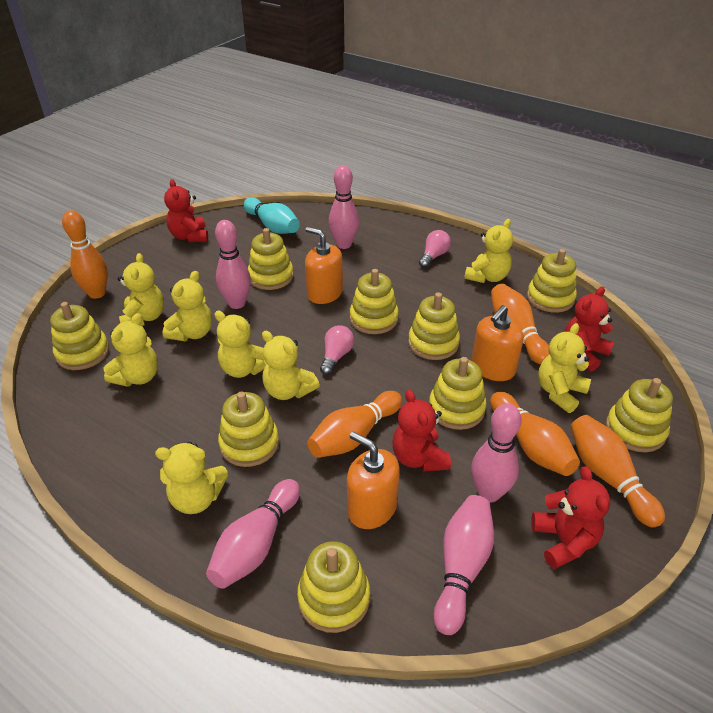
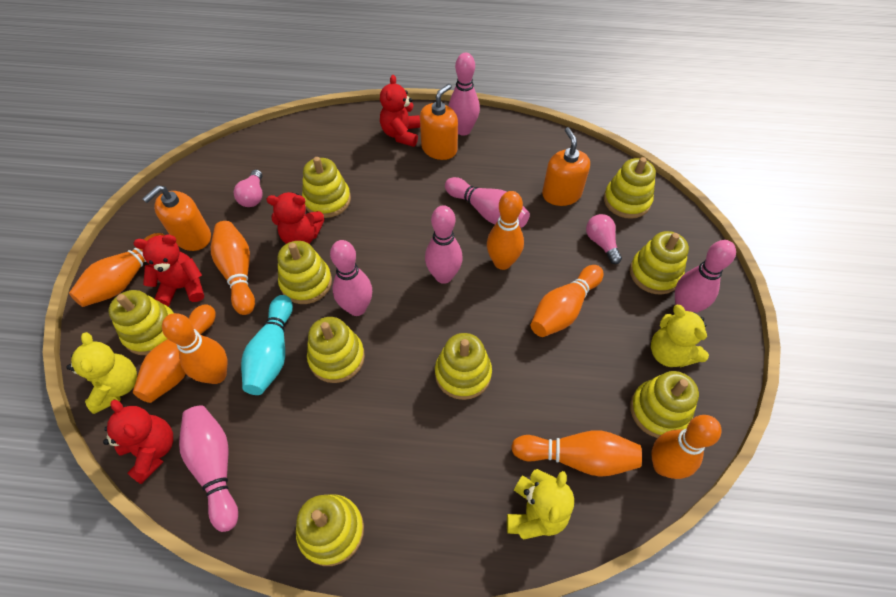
orange bowling pin: [62,210,108,299] [307,391,402,458] [490,392,580,476] [491,284,549,364] [571,415,665,528] = 5 -> [69,233,164,307] [133,304,216,403] [162,313,227,384] [211,221,255,315] [487,191,524,270] [511,430,642,477] [531,265,604,337] [652,415,722,479] = 8
pink bowling pin: [206,479,300,589] [215,220,251,309] [329,165,359,249] [434,495,494,635] [471,403,522,502] = 5 -> [179,406,238,532] [330,240,372,316] [425,205,463,284] [445,177,530,227] [449,53,480,136] [675,240,736,313] = 6
yellow teddy bear: [103,313,158,387] [118,253,164,326] [155,442,228,514] [163,271,212,341] [214,311,266,378] [262,331,320,400] [464,219,513,283] [538,323,591,413] = 8 -> [66,332,137,414] [507,469,574,539] [651,305,709,367] = 3

